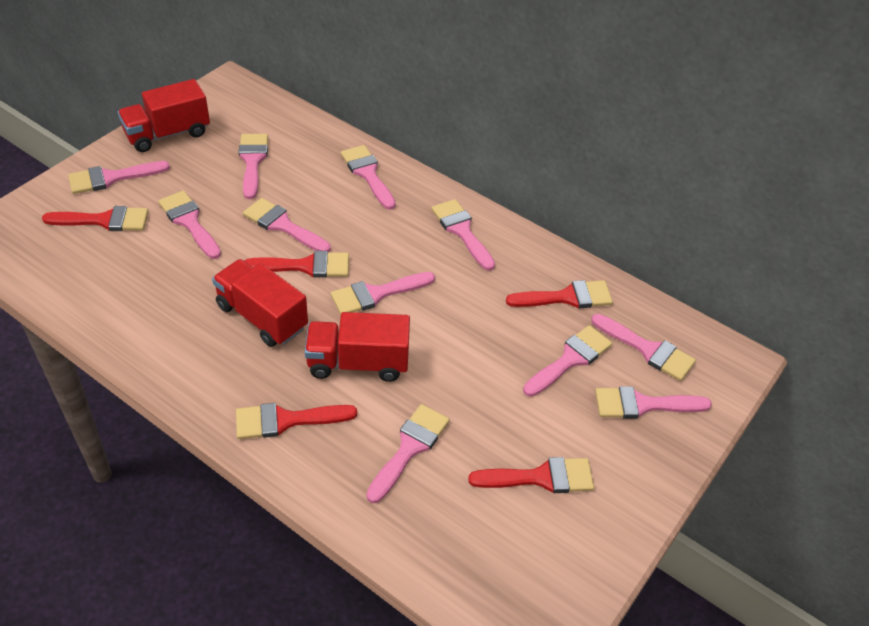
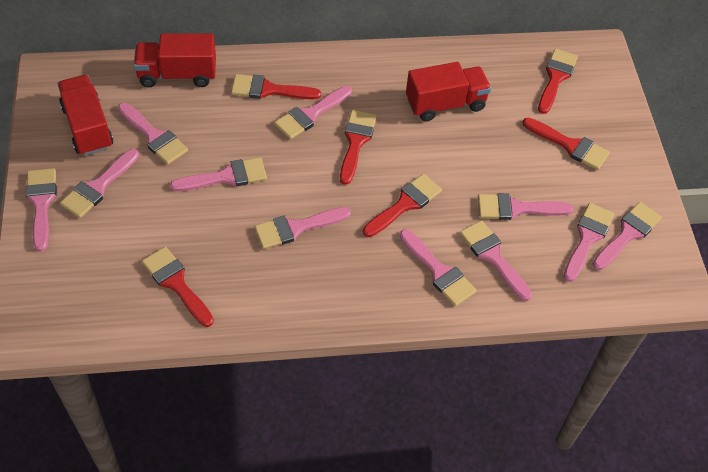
red brush: [42,206,148,231] [236,403,357,439] [245,251,349,278] [468,457,594,493] [506,280,613,308] = 5 -> [142,247,214,327] [231,74,321,99] [340,110,377,185] [363,174,442,237] [523,117,610,170] [538,49,578,114] = 6

